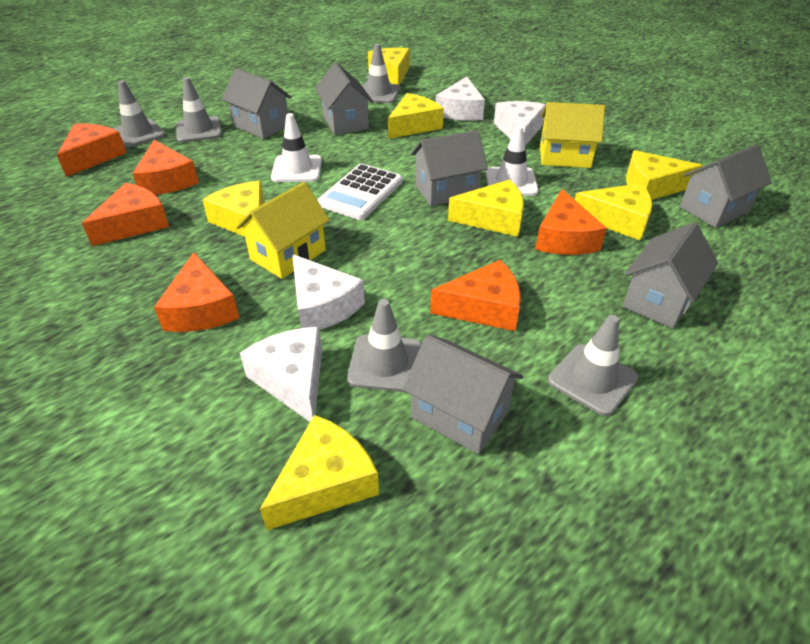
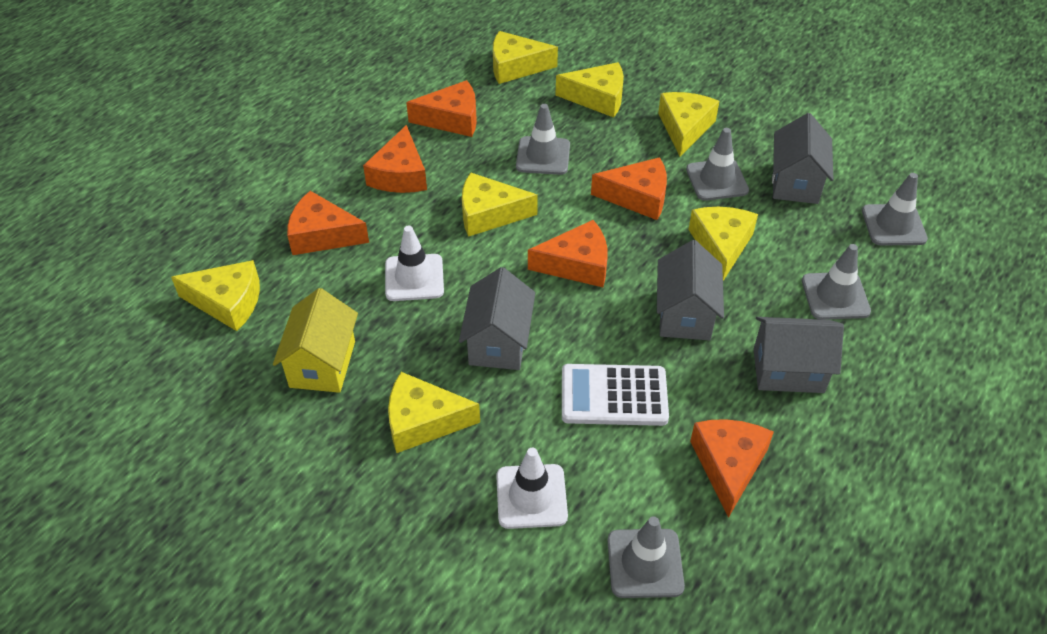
grey house: [222,68,292,139] [315,62,373,135] [402,335,523,454] [411,130,488,206] [623,223,718,328] [680,144,772,228] = 6 -> [459,267,535,370] [657,240,724,340] [753,317,844,393] [772,113,834,204] = 4
white cheese: [240,327,322,422] [292,254,365,330] [436,77,485,121] [494,101,546,146] = 4 -> none = 0
yellow house: [236,182,330,279] [540,102,605,168] = 2 -> [273,288,358,393] = 1

